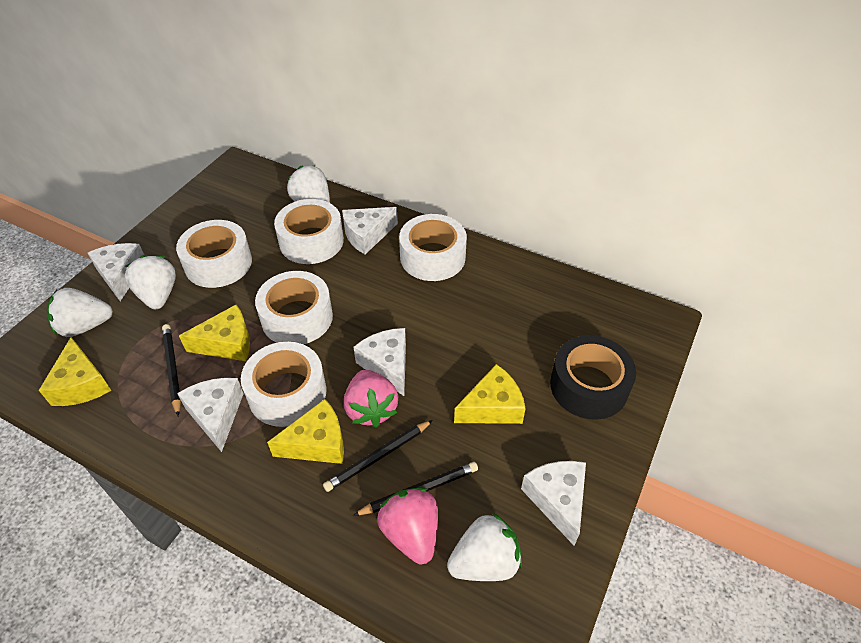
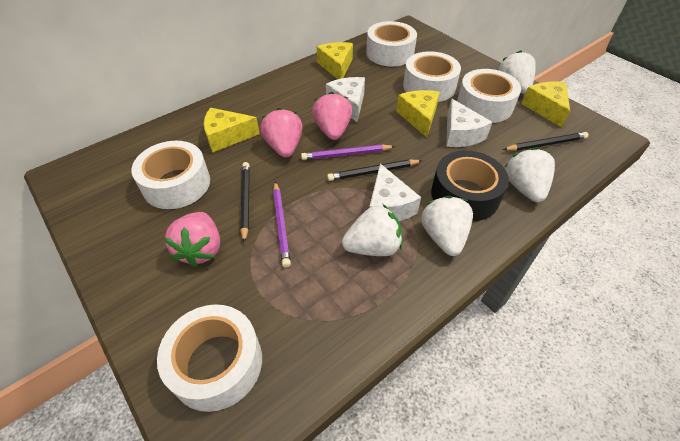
pink strawberry: [344,370,398,428] [377,488,438,564] = 2 -> [164,212,220,267] [260,108,303,158] [312,92,352,140] = 3
purple pencil: none = 0 -> [273,181,291,268] [301,144,395,160] = 2
white cheese: [88,243,144,301] [177,378,244,452] [342,207,398,254] [354,328,406,396] [521,461,586,546] = 5 -> [326,77,365,122] [369,164,421,221] [446,99,492,147] = 3

